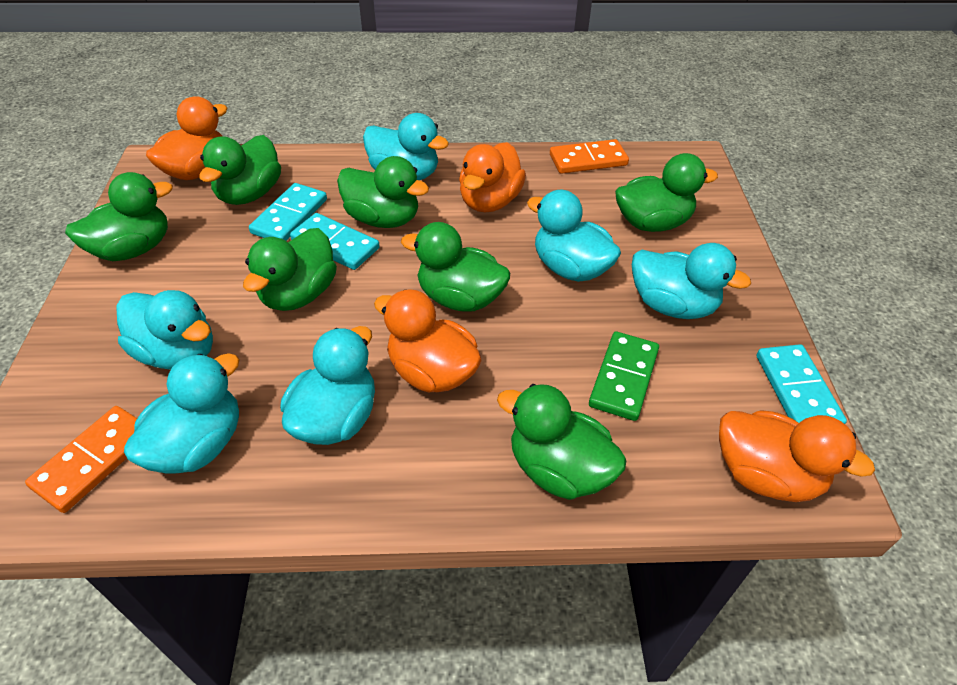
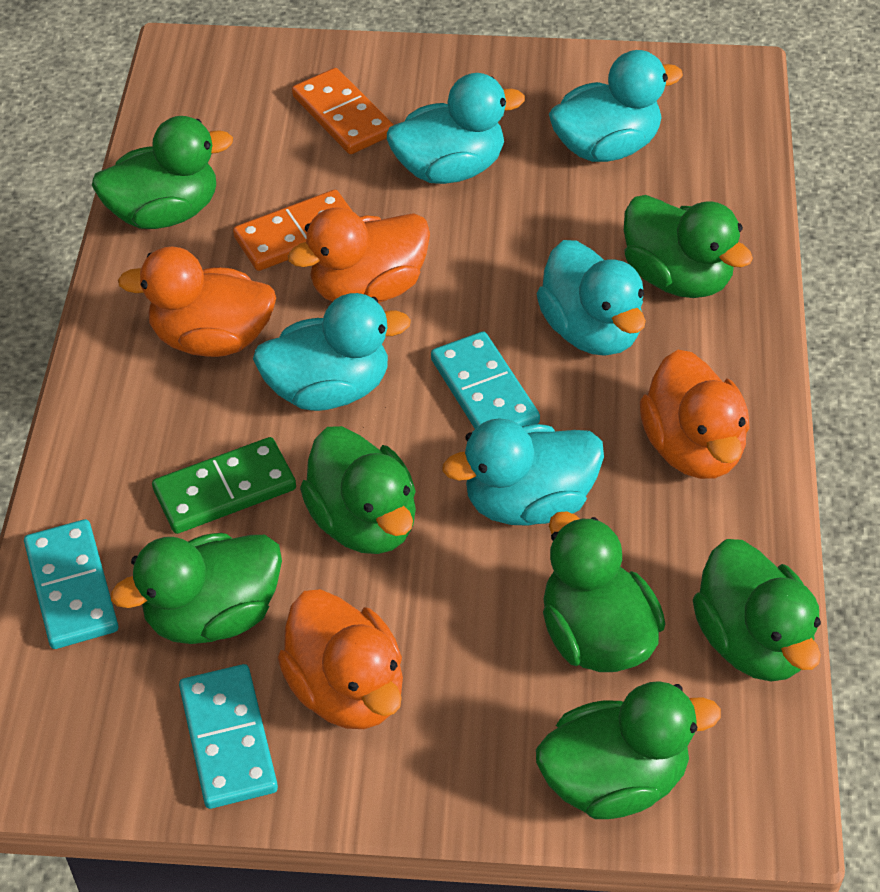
turquoise duck: [117,290,213,370] [124,353,240,474] [280,326,375,445] [363,113,449,180] [527,190,621,282] [632,243,751,319] = 6 -> [253,293,411,411] [387,73,525,184] [442,418,604,526] [537,240,646,356] [549,50,683,162] = 5

